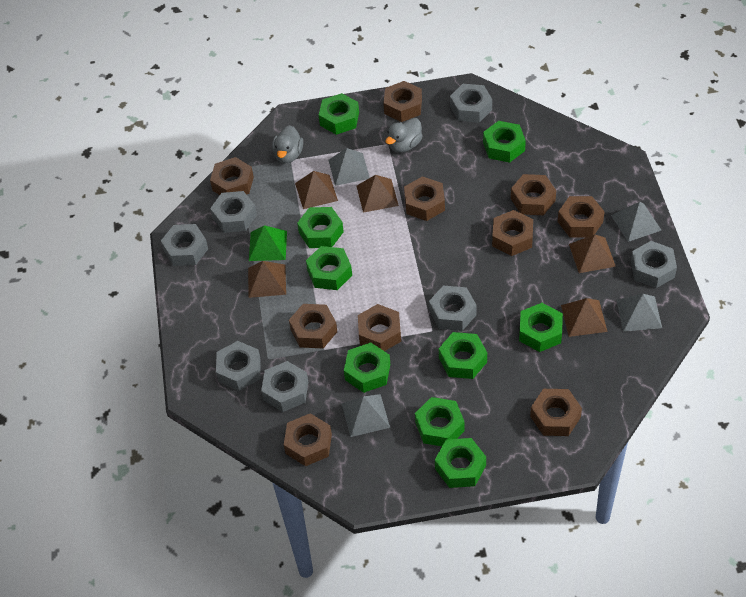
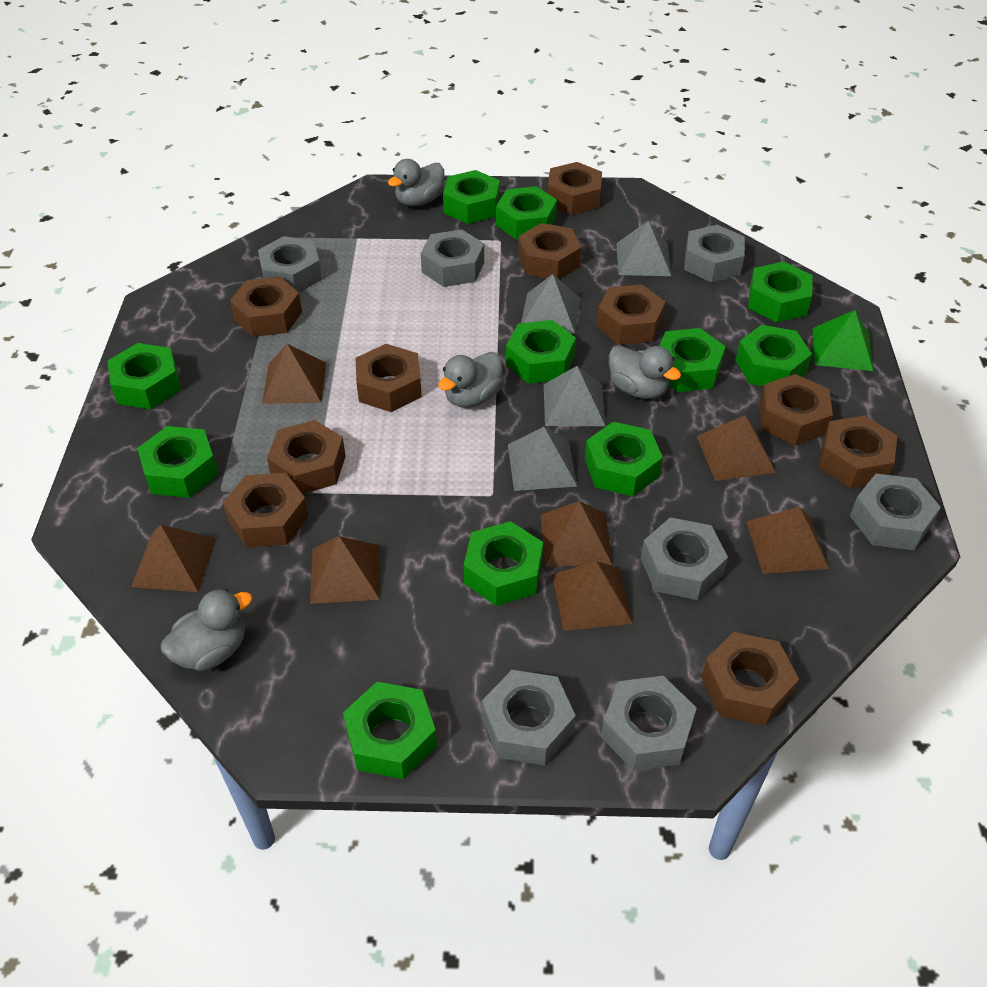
brown pyramid: [248,261,286,298] [295,171,338,209] [357,175,399,213] [561,298,608,337] [569,234,616,273] = 5 -> [131,524,216,592] [262,344,326,404] [310,536,380,604] [540,501,612,567] [552,561,633,631] [697,415,776,481] [746,507,829,574] = 7
green nut: [297,207,344,248] [306,246,352,290] [319,93,359,135] [344,342,390,393] [415,397,465,446] [435,438,486,488] [439,332,487,379] [483,121,526,163] [519,303,563,352] = 9 -> [108,343,181,409] [137,426,219,498] [343,682,437,779] [443,170,500,224] [464,521,543,606] [496,186,557,240] [506,320,576,384] [585,422,663,496] [659,328,726,392] [735,325,812,386] [748,262,813,322] = 11
grey duck: [272,125,303,163] [386,118,423,152] = 2 -> [160,589,252,671] [388,159,445,206] [438,352,503,408] [609,345,681,399] = 4

